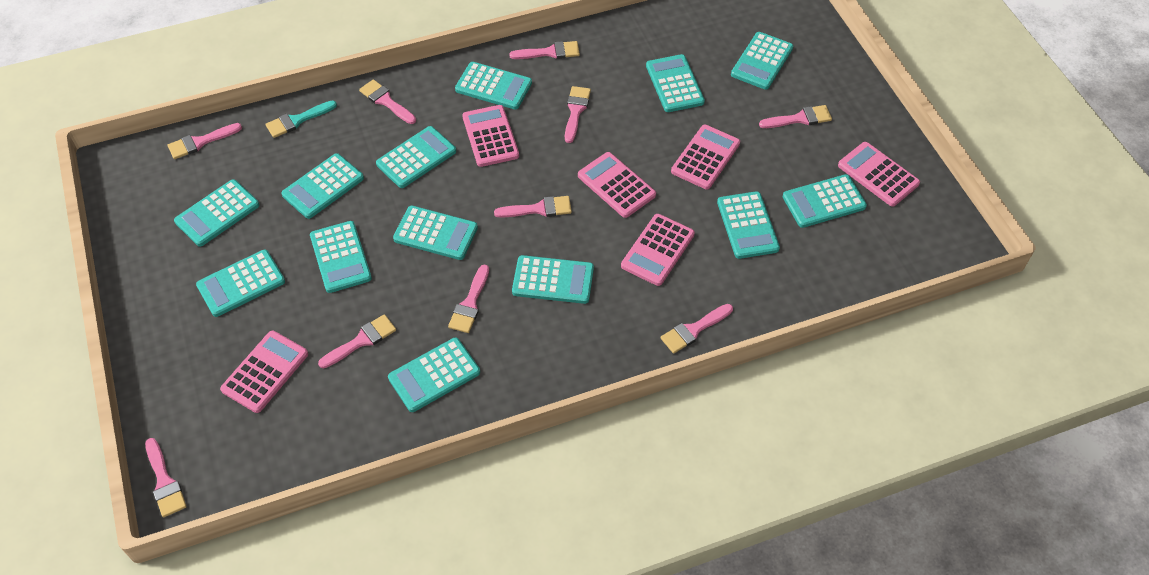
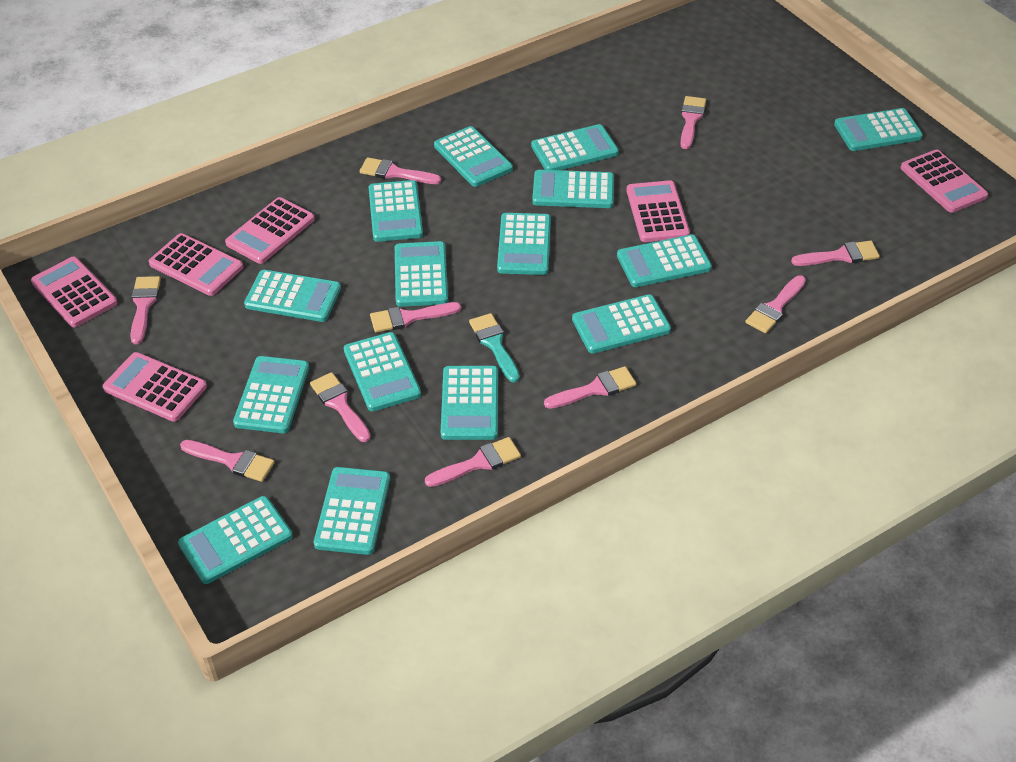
turquoise calculator: [174,179,259,247] [196,250,285,317] [281,153,364,219] [310,221,372,293] [376,126,456,188] [388,338,480,412] [393,206,478,260] [455,62,532,110] [512,255,594,304] [646,54,705,112] [717,191,780,259] [731,32,793,90] [783,174,867,228] = 13 -> [178,496,293,584] [233,356,309,433] [244,270,341,322] [314,467,390,555] [344,332,421,411] [369,180,423,242] [395,241,448,307] [434,126,513,187] [441,366,498,440] [497,213,551,275] [531,124,619,170] [532,170,614,208] [572,294,671,354] [617,234,712,287] [834,108,923,151] = 15

